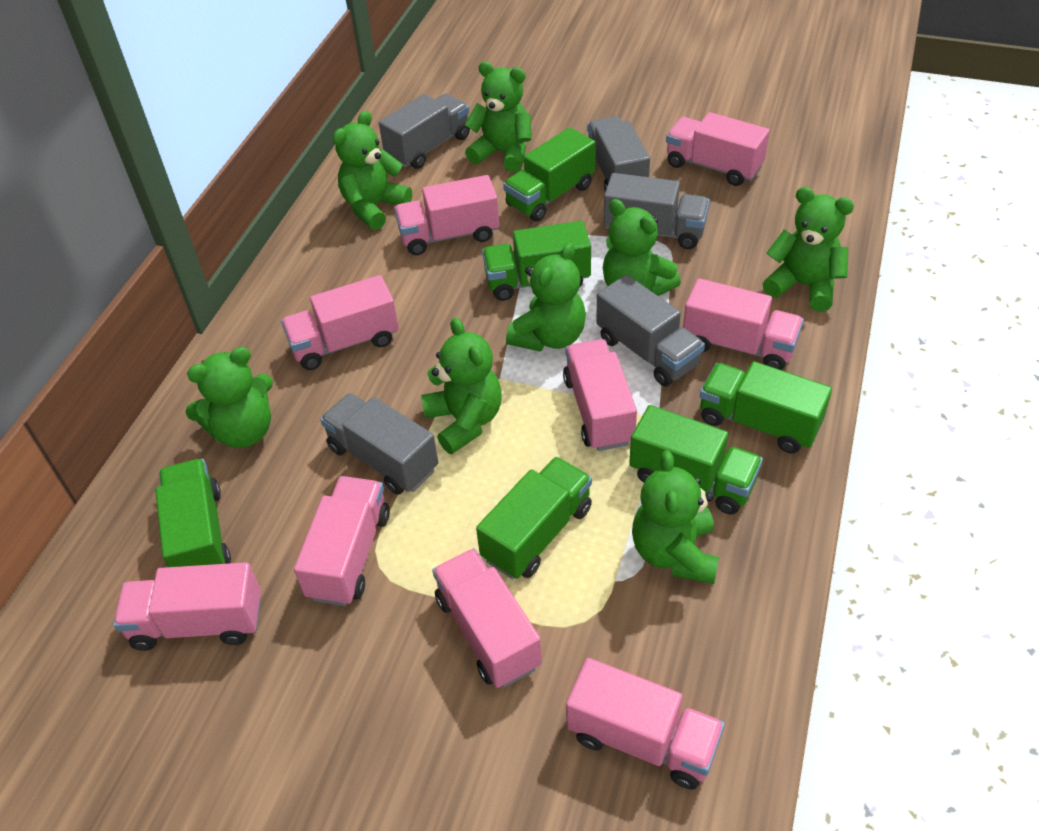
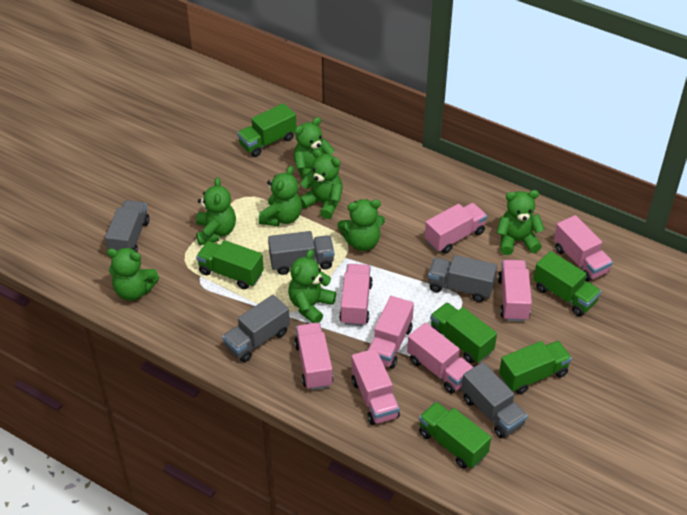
pink truck: [113,562,261,651] [281,275,399,370] [294,476,390,606] [394,175,499,255] [432,548,542,688] [563,339,637,451] [566,658,725,789] [666,112,770,186] [683,278,804,370] = 9 -> [294,323,334,390] [339,264,373,326] [351,348,400,425] [368,296,414,369] [407,323,474,394] [425,203,487,254] [498,260,532,321] [554,215,613,282] = 8

